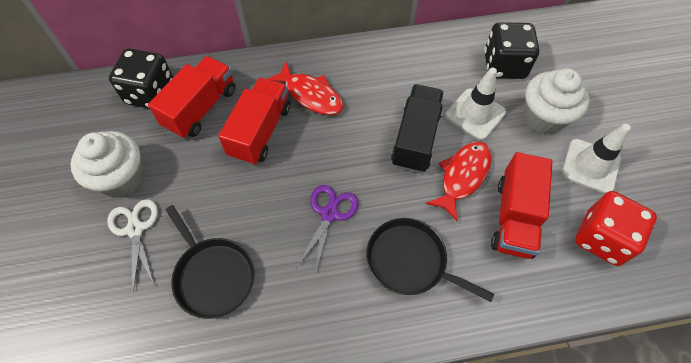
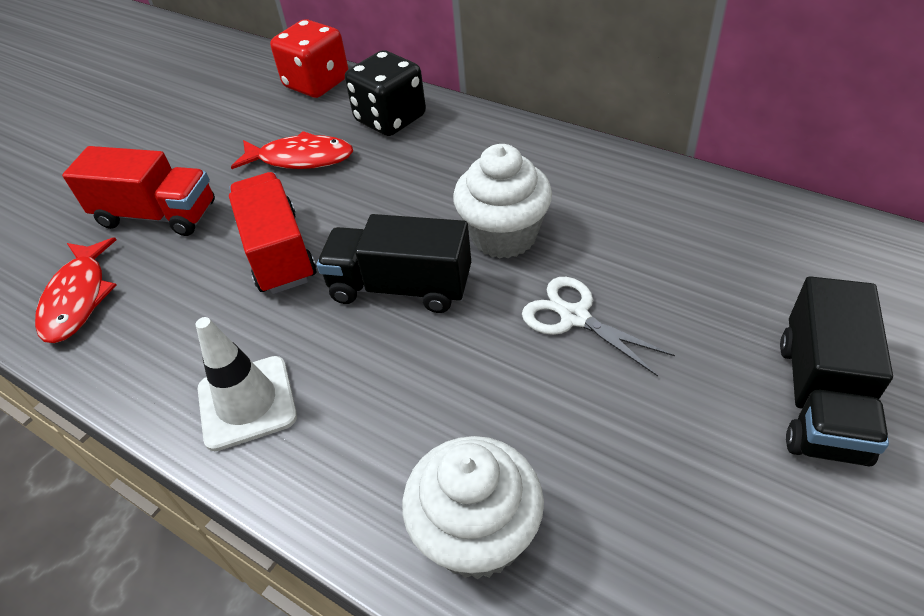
black dice: [109,48,173,109] [484,22,539,79] = 2 -> [345,50,426,136] = 1
black pan: [165,205,255,319] [366,218,494,302] = 2 -> none = 0
black truck: [391,84,444,173] = 1 -> [317,214,471,313] [780,276,893,467] = 2
purple scissors: [297,185,358,272] = 1 -> none = 0
red truck: [148,56,236,139] [218,78,291,165] [491,152,552,259] = 3 -> [62,146,215,236] [229,172,316,294] = 2
white traffic cone: [445,68,506,140] [562,124,631,194] = 2 -> [196,317,297,451] = 1

